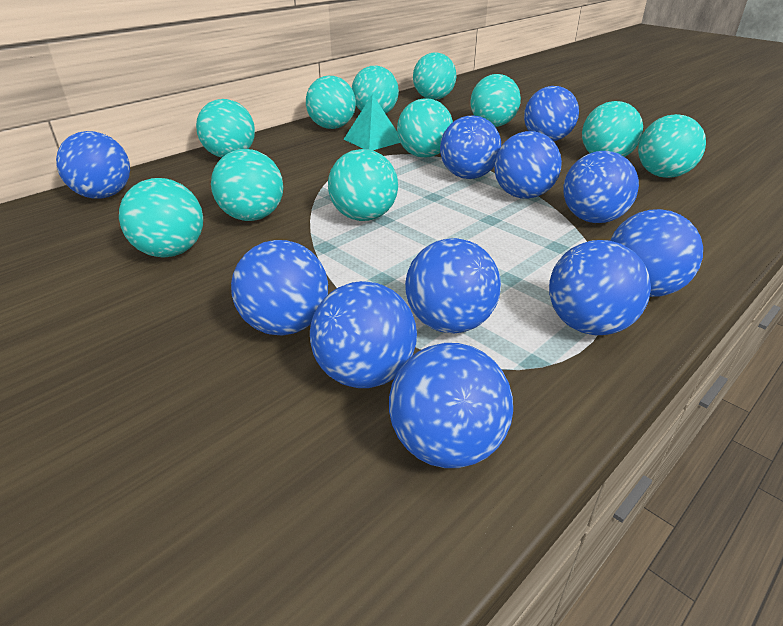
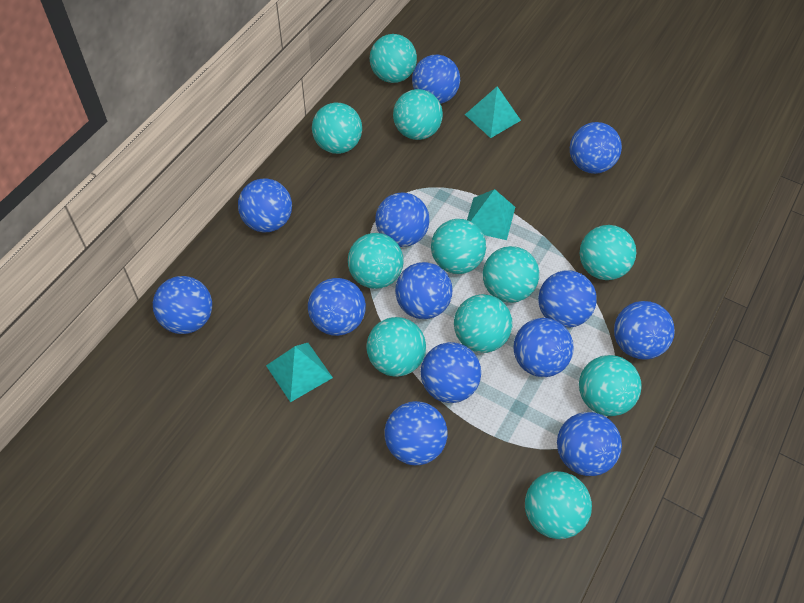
blue ball: [56,131,130,199] [231,240,328,336] [310,281,417,388] [389,343,513,468] [405,238,501,333] [440,115,501,179] [494,131,562,199] [524,86,579,141] [549,240,651,335] [563,151,639,223] [610,209,703,297] = 11 -> [153,276,212,334] [238,178,292,232] [308,278,366,336] [375,193,430,247] [385,401,448,465] [395,262,452,319] [412,55,460,104] [421,342,481,403] [513,318,574,377] [538,270,597,328] [557,412,622,476] [570,122,622,174] [614,301,675,360] = 13
turquoise pyramid: [344,94,400,150] = 1 -> [266,343,333,402] [465,86,521,138] [467,189,515,240] = 3

